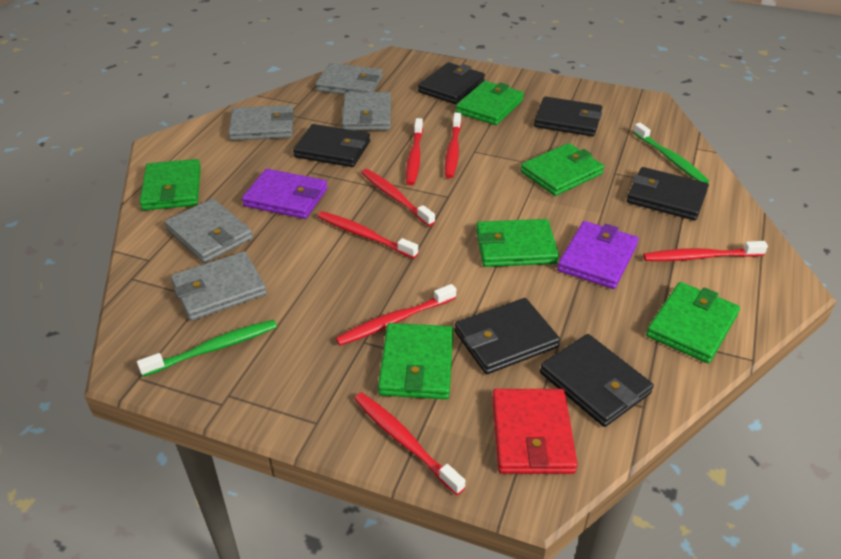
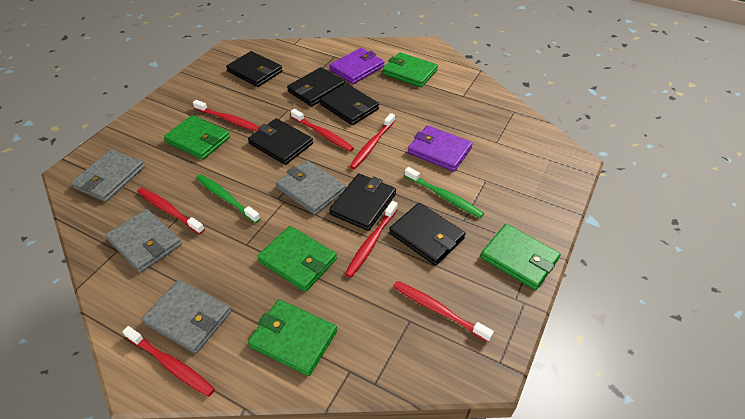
green wallet: [139,159,201,210] [378,323,453,399] [456,81,524,125] [476,219,559,267] [520,143,604,196] [646,282,740,363] = 6 -> [164,115,230,160] [248,299,337,376] [257,226,337,292] [383,52,438,87] [480,224,561,290] = 5
grey wallet: [165,198,253,263] [171,251,267,321] [228,105,294,141] [315,63,383,94] [342,92,391,131] = 5 -> [71,149,145,202] [105,209,182,273] [142,280,231,354] [276,160,346,215] = 4
red wallet: [492,389,578,474] = 1 -> none = 0

